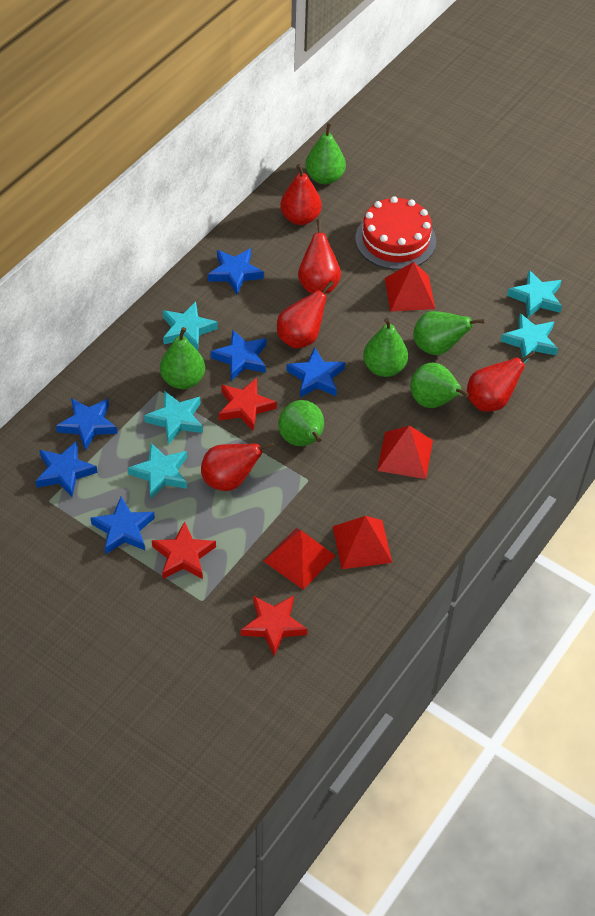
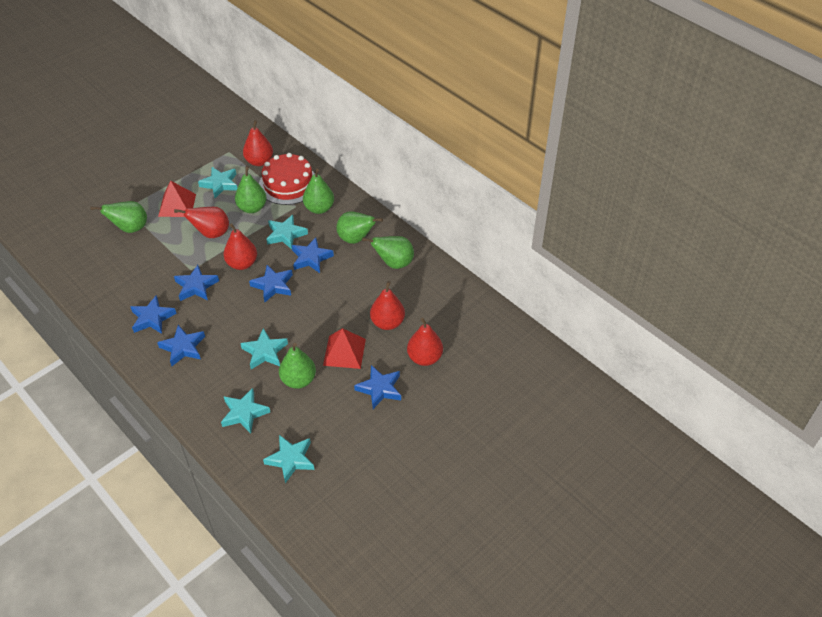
red pyramid: [264,528,335,590] [333,516,392,569] [377,425,433,479] [385,262,435,312] = 4 -> [158,181,196,217] [323,328,366,369] = 2
red star: [152,521,216,579] [219,378,277,430] [241,595,307,656] = 3 -> none = 0

